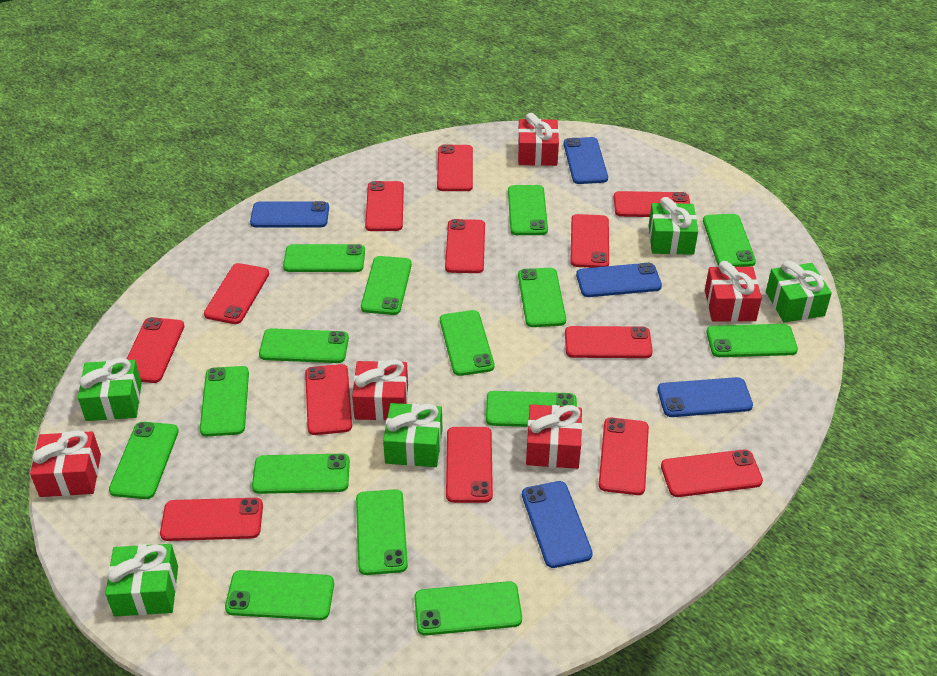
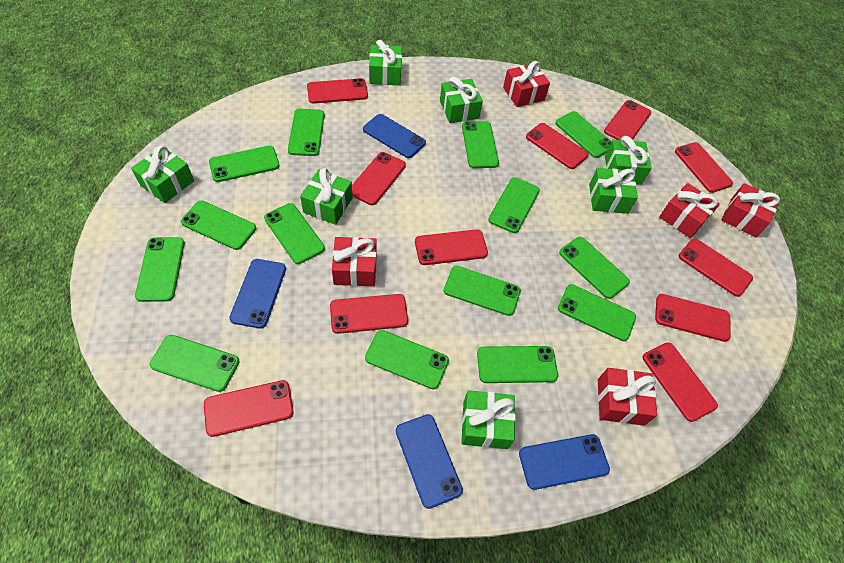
blue phone: [250,201,329,227] [522,481,593,568] [564,137,608,184] [576,263,662,297] [657,377,753,417] = 5 -> [230,259,286,328] [363,114,426,158] [396,414,463,509] [519,434,610,490] = 4
green gift: [78,358,142,421] [105,544,178,616] [383,403,442,467] [649,197,698,255] [766,261,832,322] = 5 -> [131,145,194,203] [300,168,353,225] [369,40,402,86] [440,77,483,123] [461,390,516,449] [589,168,638,214] [605,136,652,184] = 7
green phone: [109,422,179,499] [200,366,249,436] [225,570,334,620] [252,454,350,494] [259,328,349,363] [283,244,365,272] [356,489,408,575] [361,256,412,315] [414,581,522,636] [440,310,495,376] [486,391,577,427] [508,185,548,235] [518,268,566,327] [703,214,756,267] [707,324,798,357] = 15 -> [135,237,185,302] [150,335,240,392] [181,201,256,250] [209,146,280,182] [264,203,325,264] [288,109,324,156] [365,330,449,389] [444,266,521,316] [462,121,499,168] [477,346,558,383] [488,177,540,233] [555,111,612,158] [558,284,636,341] [559,237,630,299] = 14
red phone: [127,317,184,383] [160,498,263,541] [204,263,269,324] [305,364,352,435] [365,181,404,231] [437,144,473,191] [445,219,485,273] [446,427,493,503] [565,326,653,358] [570,214,609,268] [599,418,649,495] [614,191,690,217] [661,450,763,497] = 13 -> [204,380,294,437] [307,78,368,104] [330,294,408,334] [352,152,406,205] [415,229,488,265] [526,123,589,169] [604,100,651,140] [643,342,718,422] [655,294,731,342] [675,142,733,193] [679,238,753,297] = 11

